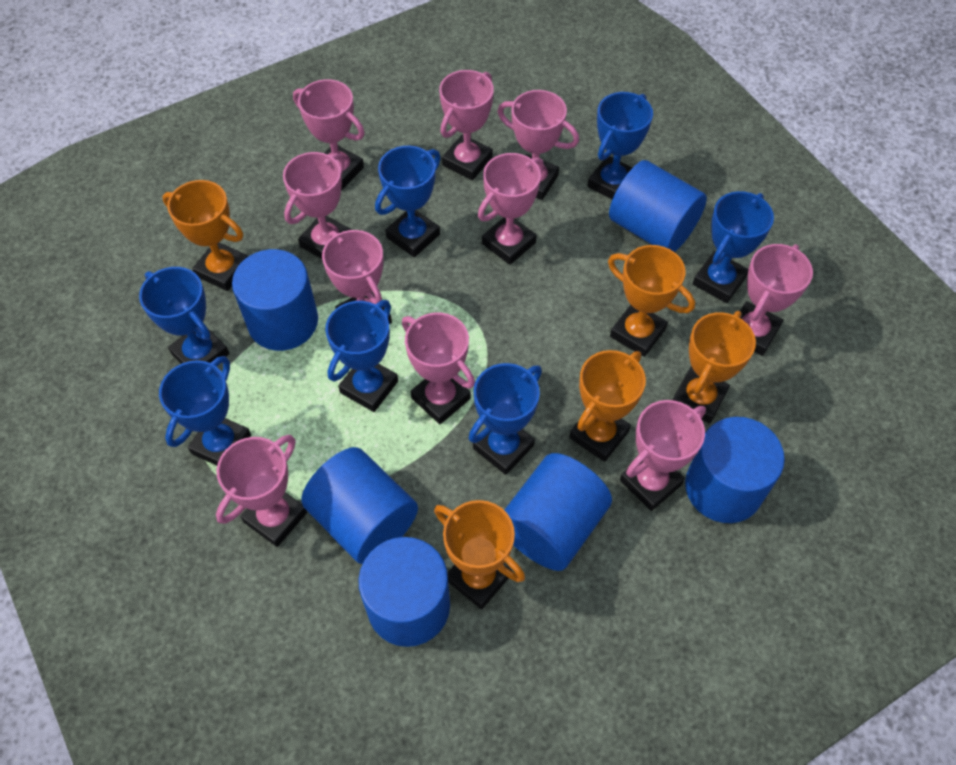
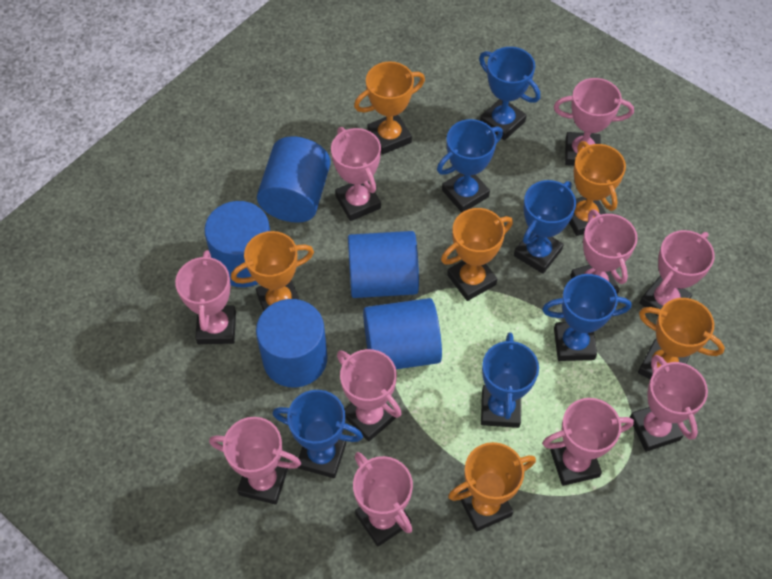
blue cylinder: [232,249,318,351] [301,447,418,564] [358,537,450,647] [504,453,612,571] [609,160,707,252] [685,417,785,523] = 6 -> [204,201,270,287] [256,299,327,388] [257,136,331,223] [348,231,419,298] [363,298,442,369] = 5
blue trophy: [139,267,229,364] [159,356,251,465] [325,300,398,412] [375,146,441,257] [469,363,542,475] [587,92,653,200] [693,191,774,303] = 7 -> [273,390,363,478] [437,119,503,213] [479,47,540,140] [481,332,539,428] [514,180,576,274] [542,274,631,361] = 6
orange trophy: [162,180,248,291] [434,500,525,609] [569,350,646,462] [608,245,695,357] [673,311,756,424] = 5 -> [231,231,314,311] [354,62,425,154] [441,208,513,301] [448,442,536,532] [569,141,626,236] [638,298,725,379] = 6

